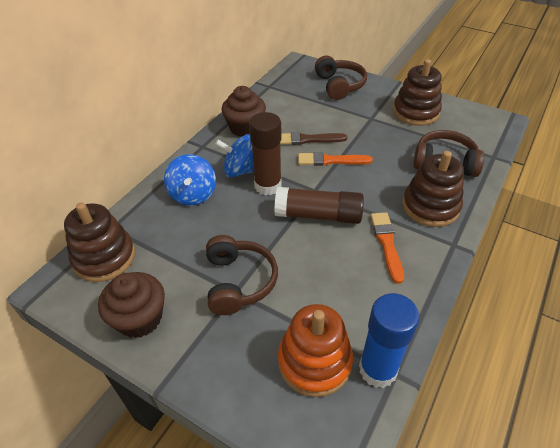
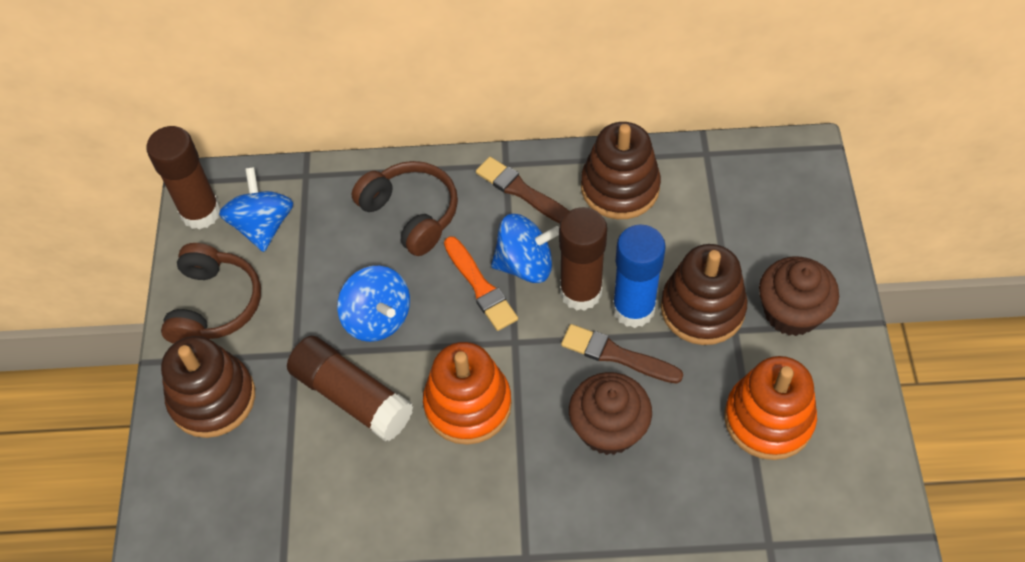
blue spinning top: [164,154,216,206] [215,134,254,178] = 2 -> [219,167,293,252] [337,266,410,342] [491,214,559,283] = 3
brown brush: [280,132,347,145] = 1 -> [476,157,569,224] [561,324,683,384] = 2
brown glue stick: [249,112,282,195] [274,187,364,224] = 2 -> [146,126,220,230] [287,336,413,441] [559,207,607,311] = 3
brown headphones: [206,235,278,315] [315,56,367,100] [413,130,484,177] = 3 -> [161,243,261,344] [352,161,458,256] = 2
orange brush: [298,152,373,166] [370,212,404,284] = 2 -> [444,236,518,331] = 1
orange stacking toy: [278,304,353,397] = 1 -> [423,342,512,445] [724,356,817,460] = 2

